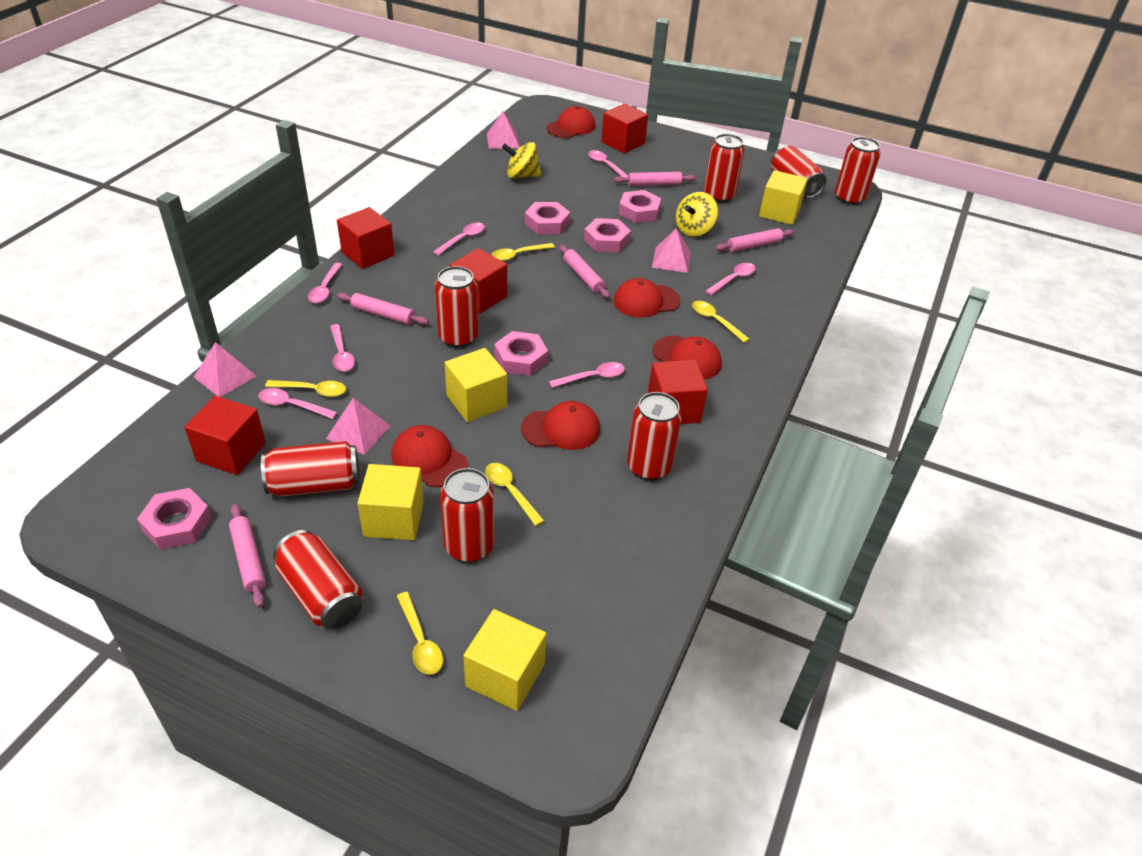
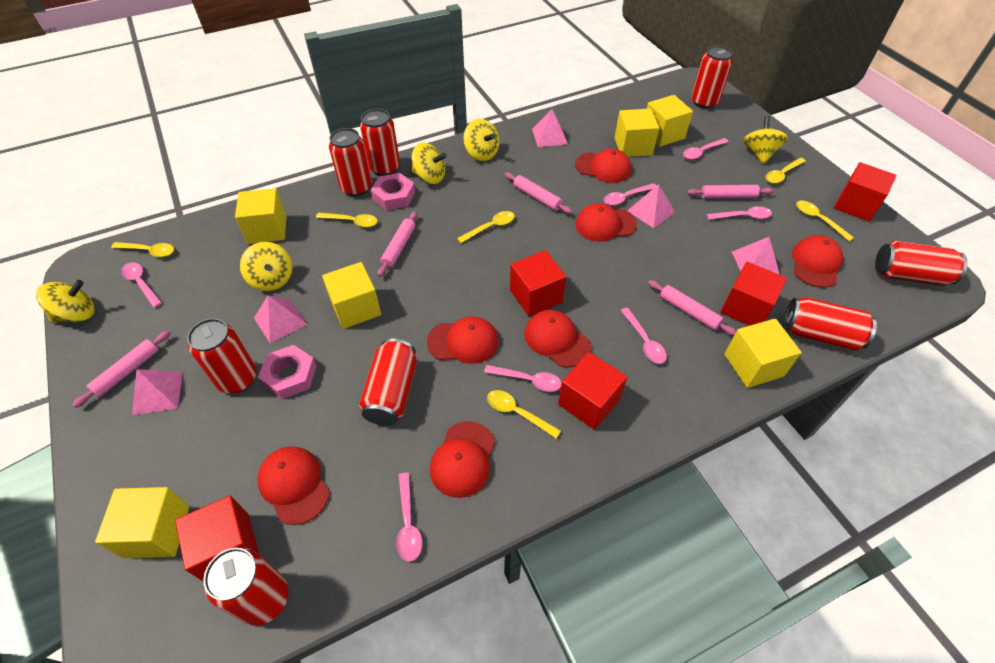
pink nut: [137,488,212,550] [495,331,548,376] [525,202,570,234] [584,218,631,252] [619,190,661,223] = 5 -> [258,345,317,399] [371,173,415,210] = 2
pink pyramid: [194,342,257,397] [326,398,391,455] [487,111,520,149] [652,228,691,273] = 4 -> [132,369,183,415] [254,295,307,344] [532,109,568,147] [627,184,675,228] [732,237,780,275] = 5
red cap: [391,425,468,487] [521,401,600,450] [547,106,596,138] [614,278,681,318] [652,335,722,380] = 5 -> [257,447,329,525] [427,316,499,364] [430,421,495,498] [524,310,591,367] [575,149,631,183] [575,203,637,241] [792,235,843,288] = 7
yellow cube: [358,464,424,540] [445,348,507,422] [463,609,546,711] [759,170,808,225] = 4 -> [95,487,189,558] [235,188,287,244] [322,262,381,329] [615,109,659,157] [647,95,693,147] [724,318,802,388] = 6
yellow spinning top: [502,142,541,179] [676,192,718,237] = 2 -> [36,280,95,323] [240,242,292,291] [412,143,447,184] [463,119,500,161] [744,116,788,164] = 5
yellow spoon: [265,380,346,397] [397,592,443,675] [485,463,544,526] [491,243,555,261] [692,301,750,343] = 5 -> [111,242,174,257] [316,212,378,227] [457,211,515,243] [487,390,561,439] [765,158,806,184] [796,200,854,241] = 6

